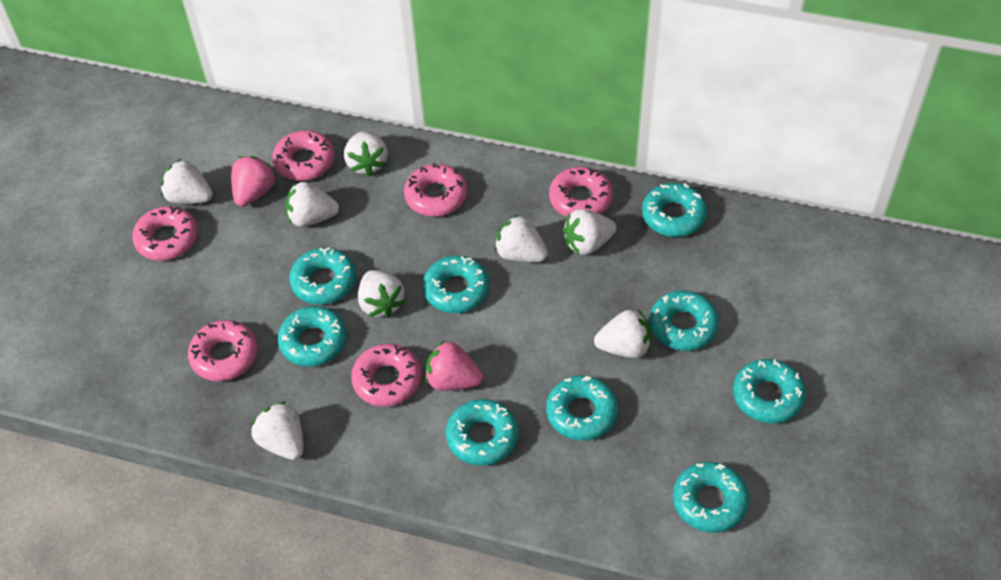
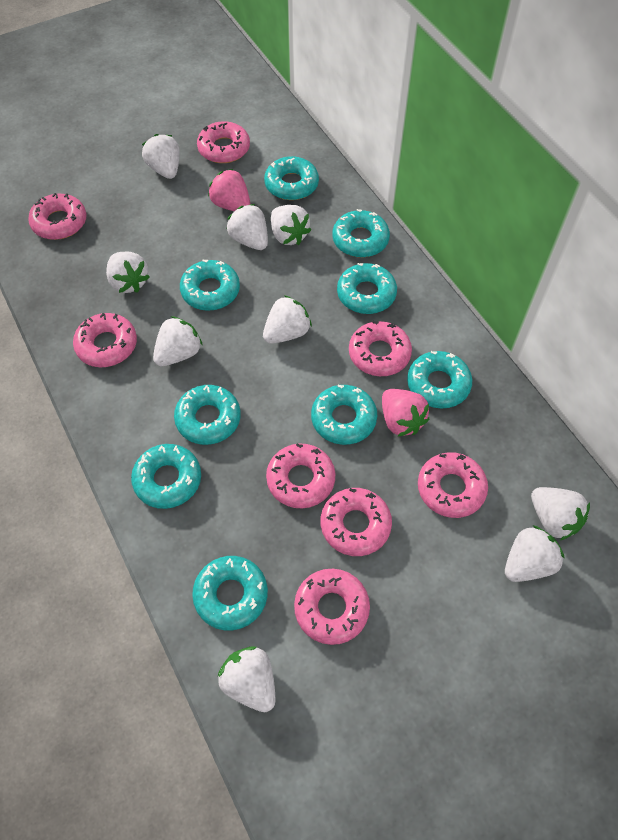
pink donut: [132,206,198,261] [188,320,258,381] [272,130,335,181] [351,344,422,407] [404,163,468,217] [549,167,613,217] = 6 -> [28,193,86,240] [73,313,137,367] [197,121,250,163] [266,443,336,509] [294,569,370,645] [321,488,392,556] [349,321,412,376] [418,452,488,518] = 8
white strawberry: [161,159,213,204] [251,401,303,460] [285,182,339,227] [344,131,388,176] [358,270,405,318] [494,215,548,262] [563,209,616,255] [594,310,651,358] = 8 -> [106,252,150,293] [142,134,180,179] [153,316,203,366] [218,647,275,712] [226,204,268,250] [263,295,312,344] [271,205,311,245] [505,525,565,582] [531,487,590,540] = 9

